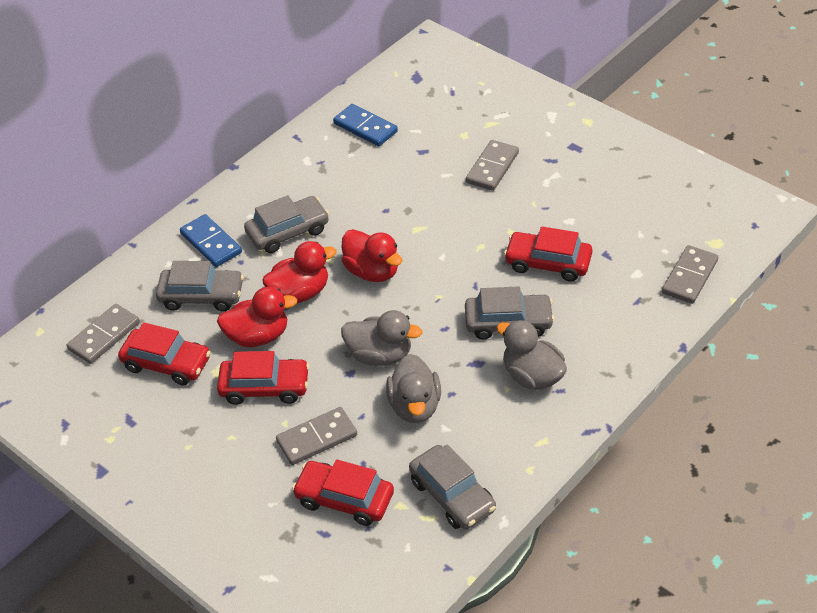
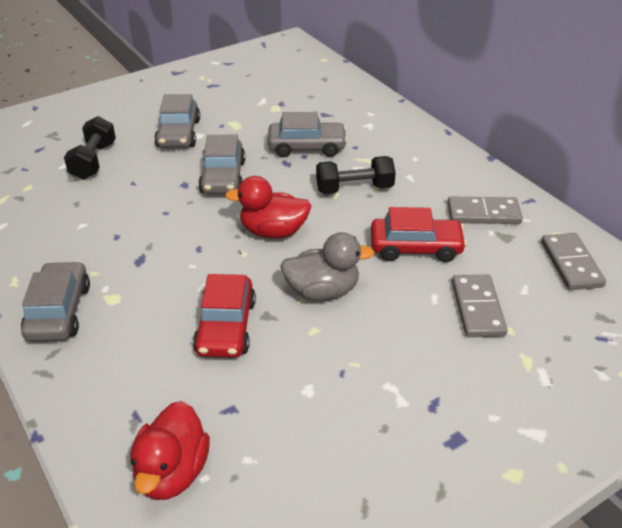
black dumbbell: none = 0 -> [64,116,116,180] [316,156,396,194] = 2
blue domino: [180,214,242,267] [333,104,398,147] = 2 -> none = 0
grey domino: [67,304,140,364] [276,407,357,465] [466,140,519,191] [662,245,718,304] = 4 -> [447,197,523,224] [452,275,508,337] [541,233,606,290] = 3
grey duck: [341,310,422,366] [386,354,441,423] [496,320,567,390] = 3 -> [280,232,375,301] = 1
red car: [118,322,211,385] [217,351,310,405] [292,459,394,526] [504,227,592,282] = 4 -> [193,274,256,358] [371,207,467,262] = 2
red duck: [217,287,297,347] [262,241,337,303] [342,229,402,282] = 3 -> [130,401,210,500] [225,176,311,238] = 2

